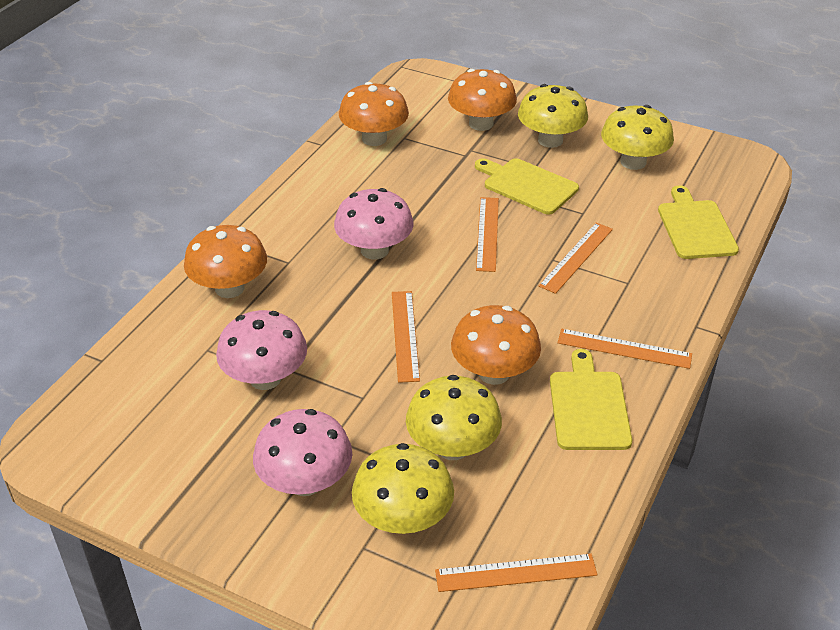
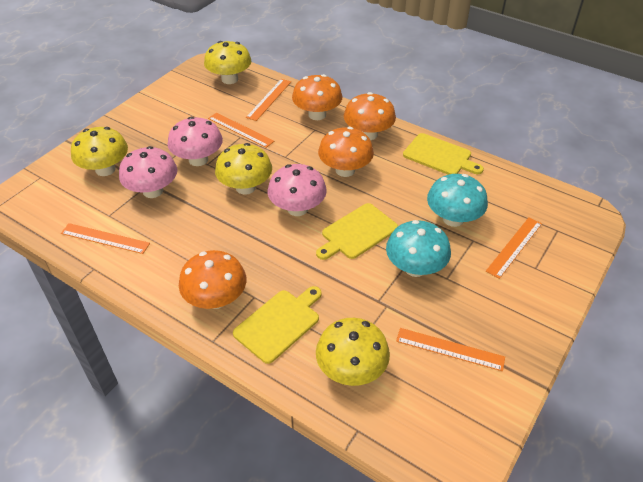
turquoise mushroom: none = 0 -> [386,220,451,277] [427,174,488,227] = 2

